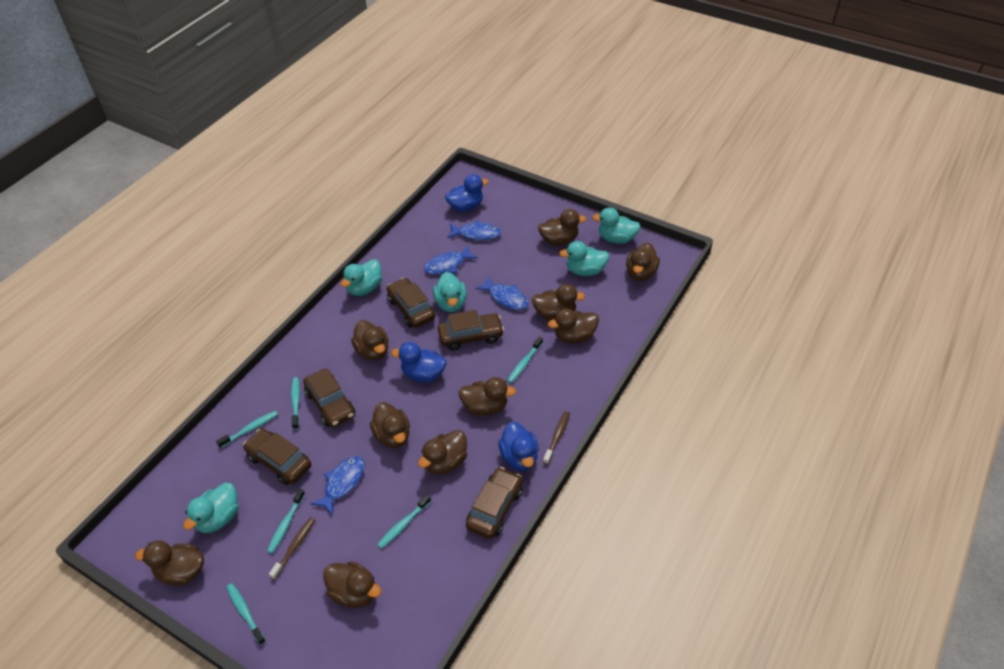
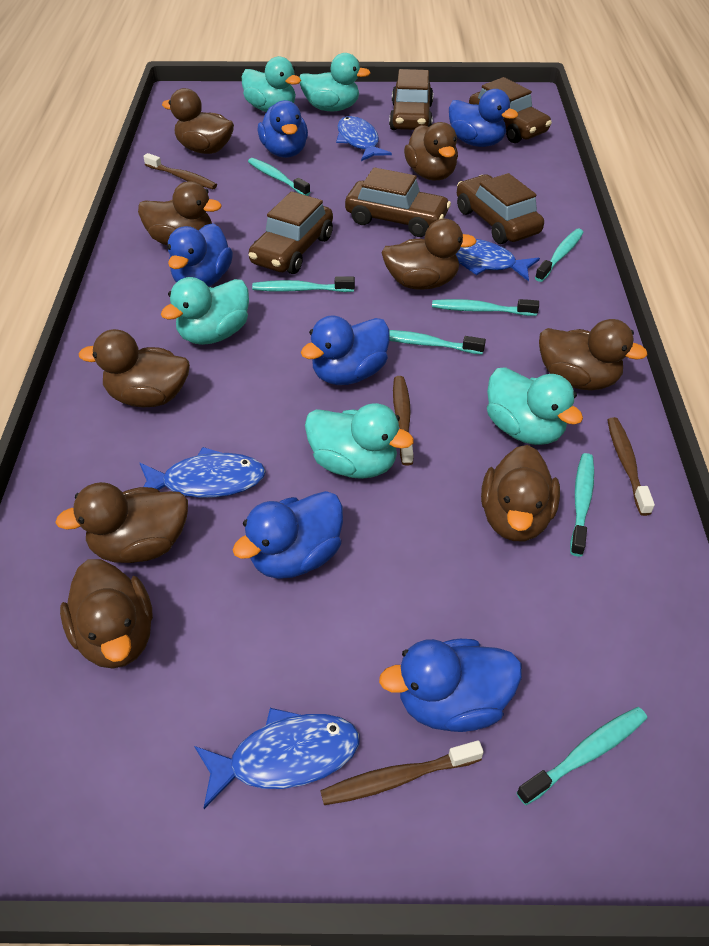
blue duck: [391,342,447,382] [445,174,489,212] [498,422,539,471] = 3 -> [167,223,233,287] [233,491,343,579] [257,100,308,158] [301,315,389,385] [379,639,522,732] [449,89,518,147] = 6
brown duck: [135,541,204,586] [323,561,382,608] [351,320,389,360] [370,402,410,448] [418,430,467,475] [458,377,516,416] [532,284,585,320] [538,209,587,245] [548,308,599,343] [626,243,660,281] = 10 -> [55,482,188,563] [60,559,153,669] [79,329,190,407] [138,181,222,245] [162,88,234,154] [381,219,477,290] [404,122,458,181] [481,445,560,541] [539,319,647,390] = 9
brown toothbrush: [269,517,315,580] [543,411,570,465] = 2 -> [143,153,217,189] [320,740,484,805] [393,376,414,466] [607,417,655,516] = 4
turquoise toothbrush: [216,411,278,448] [226,583,266,645] [267,489,305,554] [291,377,300,430] [377,494,431,549] [507,337,543,383] = 6 -> [248,158,310,196] [252,276,355,292] [389,330,486,355] [432,299,539,316] [516,707,647,805] [535,229,584,282] [570,453,594,557] = 7

